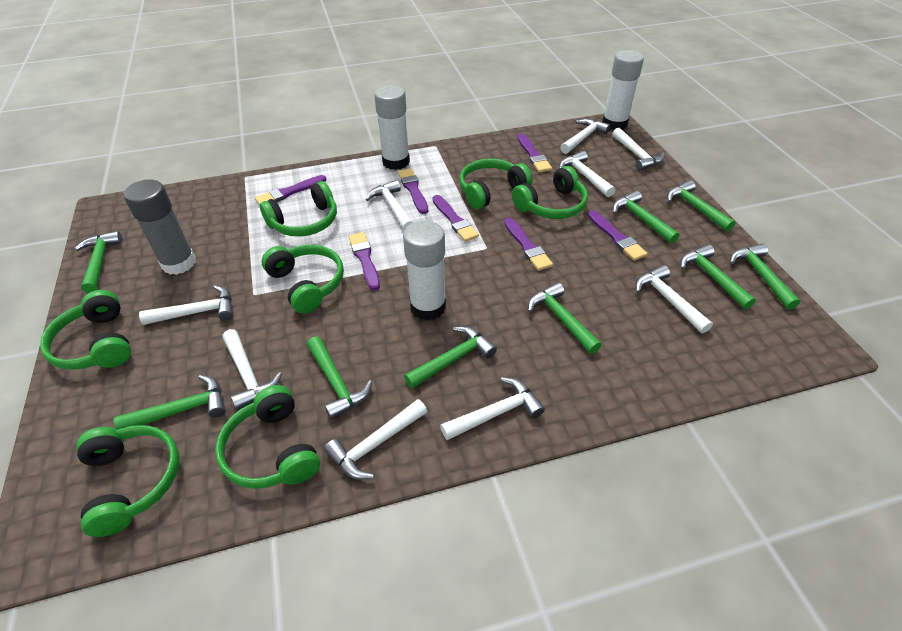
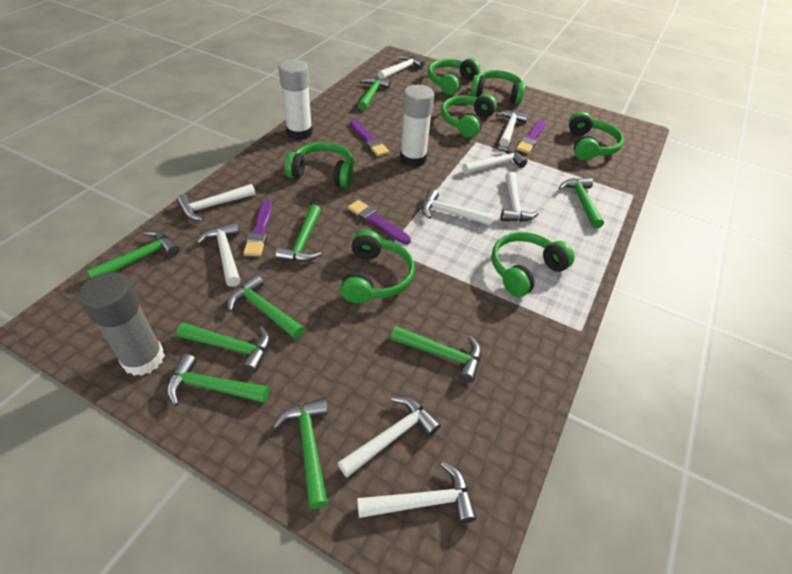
purple brush: [255,175,327,205] [349,232,380,290] [398,168,428,214] [432,195,479,242] [504,218,553,271] [518,133,552,173] [588,210,648,261] = 7 -> [243,200,272,256] [348,200,411,244] [350,120,389,156] [516,120,545,154] = 4
white glue stick: [374,85,410,170] [403,221,446,320] [602,50,644,130] = 3 -> [278,59,313,140] [400,85,434,167] = 2

